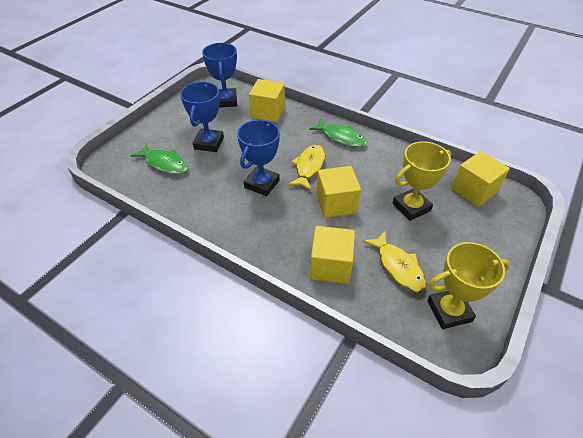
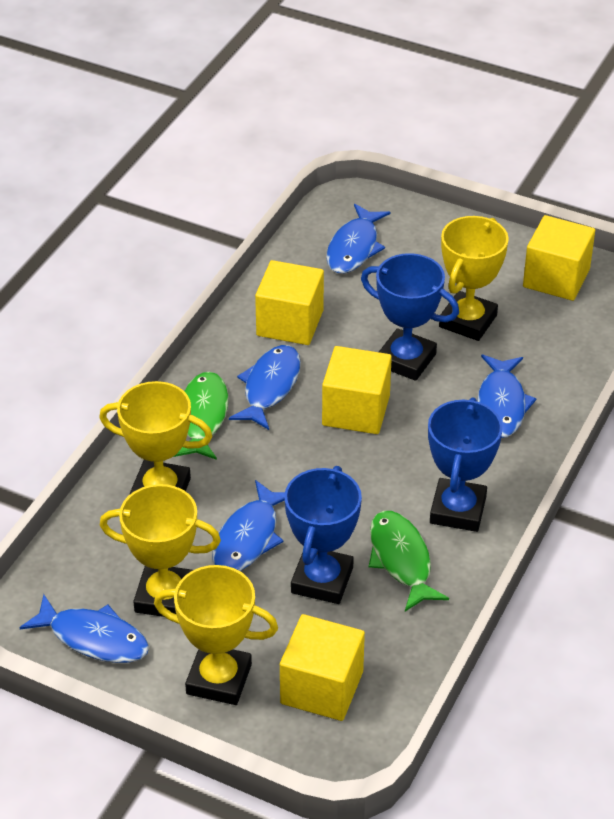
blue fish: none = 0 -> [19,594,149,663] [212,480,285,571] [229,345,301,430] [326,204,390,273] [477,355,537,438] = 5
yellow fish: [288,145,325,190] [363,231,426,293] = 2 -> none = 0
yellow trophy: [393,141,451,221] [427,242,510,329] = 2 -> [99,381,212,494] [100,484,221,617] [154,565,278,705] [439,216,509,341] = 4

